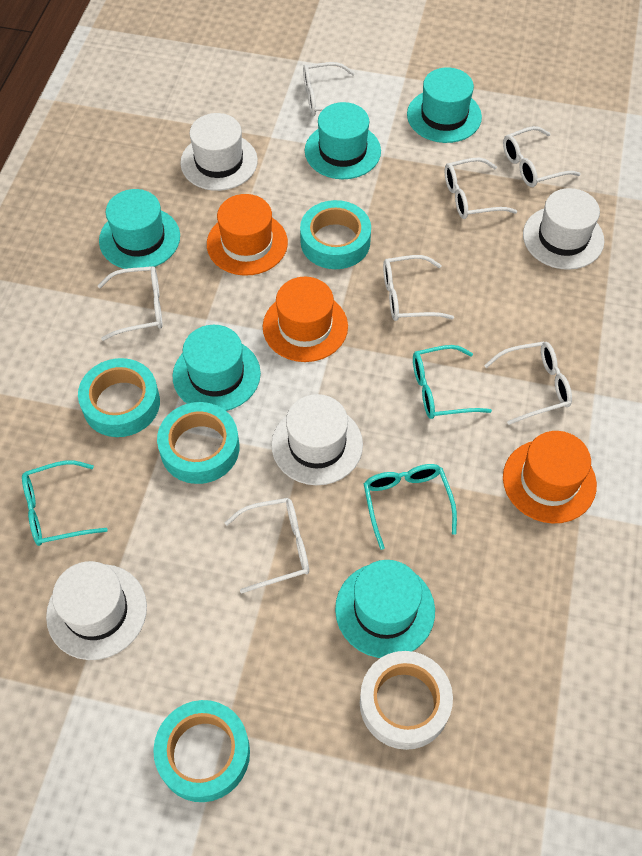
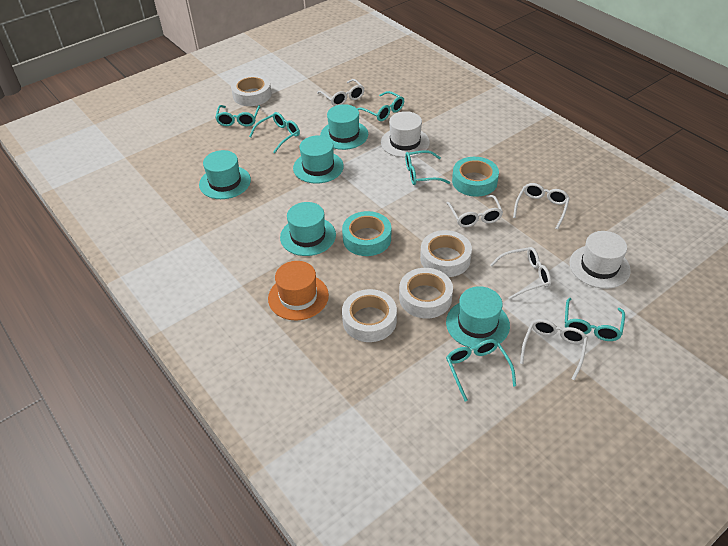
orange hat: [207,194,288,276] [263,277,348,362] [503,431,597,524] = 3 -> [268,261,329,320] = 1
turquoise glasses: [22,460,108,546] [364,464,457,550] [413,345,492,419] = 3 -> [215,105,261,126] [249,112,300,153] [357,91,404,121] [405,150,450,185] [446,339,516,401] [565,298,625,341] = 6
turquoise tape: [78,358,160,437] [153,700,250,802] [157,402,239,484] [300,200,371,269] = 4 -> [342,211,391,256] [452,157,499,197] = 2
white glasses: [98,266,163,341] [225,498,309,593] [303,62,355,116] [383,255,454,321] [445,157,517,219] [484,341,572,425] [503,126,581,187] = 7 -> [317,79,365,106] [447,195,503,227] [490,247,551,300] [513,183,570,229] [520,319,588,380] = 5
white hat: [46,561,147,660] [180,113,258,191] [271,394,363,485] [523,188,604,270] = 4 -> [381,111,430,158] [569,231,631,289] = 2
white tape: [360,651,453,750] = 1 -> [231,74,272,106] [342,289,397,342] [399,268,453,318] [420,230,472,277] = 4

